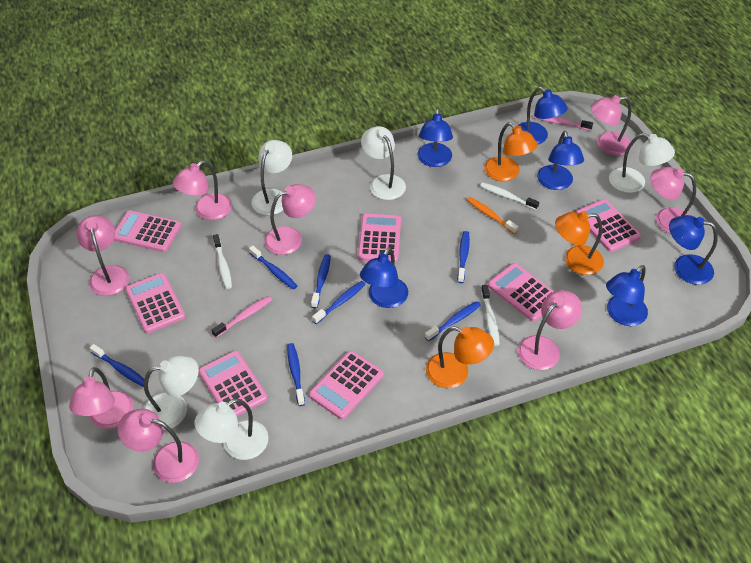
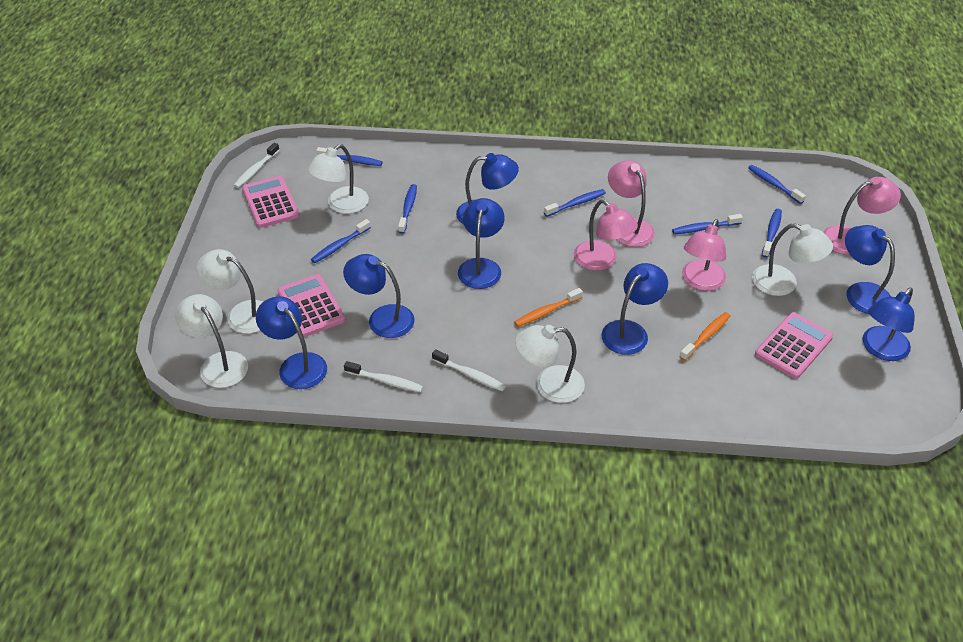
blue lamp: [360,247,408,308] [417,108,453,167] [517,87,568,144] [537,131,584,190] [606,265,648,326] [669,215,718,285] = 6 -> [256,296,327,389] [343,254,415,338] [456,153,519,224] [458,198,505,289] [602,263,668,355] [845,225,895,314] [863,288,915,361] = 7
orange lamp: [426,326,494,388] [484,122,538,181] [555,211,604,275] = 3 -> none = 0
orange toothbrush: [467,197,518,234] = 1 -> [514,288,583,327] [680,312,730,361] = 2
pink calculator: [114,210,181,252] [125,273,186,333] [199,351,268,416] [309,351,384,420] [358,214,401,262] [488,263,554,322] [576,199,641,252] = 7 -> [242,176,300,228] [277,274,346,337] [755,312,833,379] = 3
pink lamp: [69,367,134,429] [76,215,129,296] [118,409,199,483] [173,160,232,220] [264,184,316,255] [518,290,582,370] [590,95,632,156] [650,167,696,234] = 8 -> [574,199,638,271] [608,160,655,247] [682,219,726,291] [823,177,901,255] = 4
pink toothbrush: [212,296,272,338] [534,116,593,131] = 2 -> none = 0

